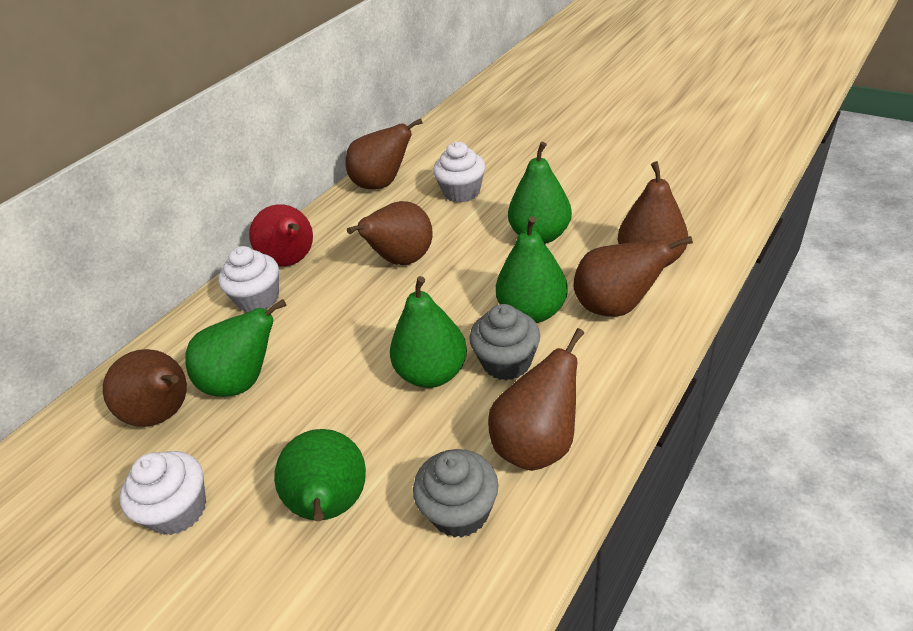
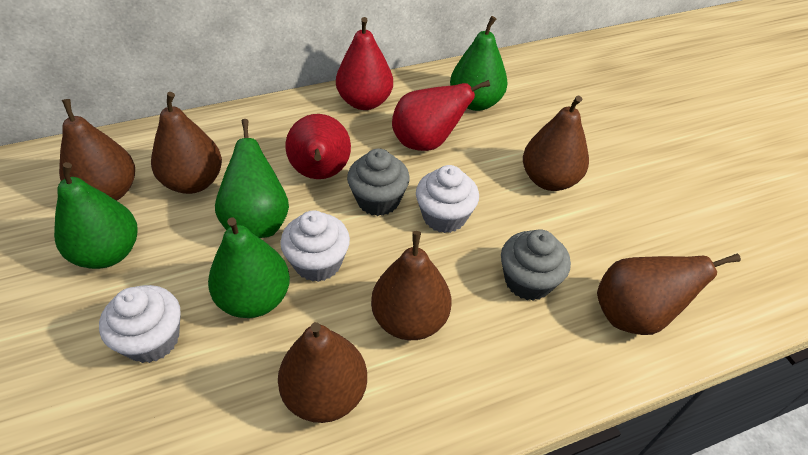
green pear: [185,299,286,397] [274,429,366,522] [390,276,467,388] [496,216,568,323] [508,142,572,244] = 5 -> [54,162,138,269] [208,217,290,318] [215,119,289,238] [450,16,508,111] = 4
red pear: [249,204,313,267] = 1 -> [286,114,351,179] [336,17,393,110] [392,80,490,151] = 3

